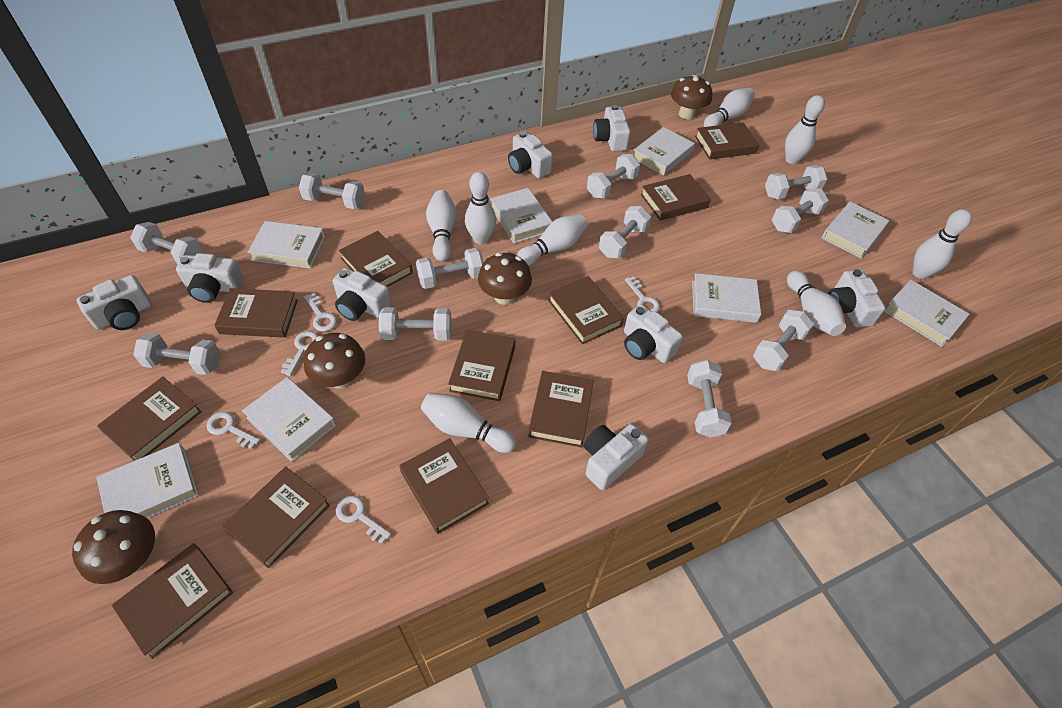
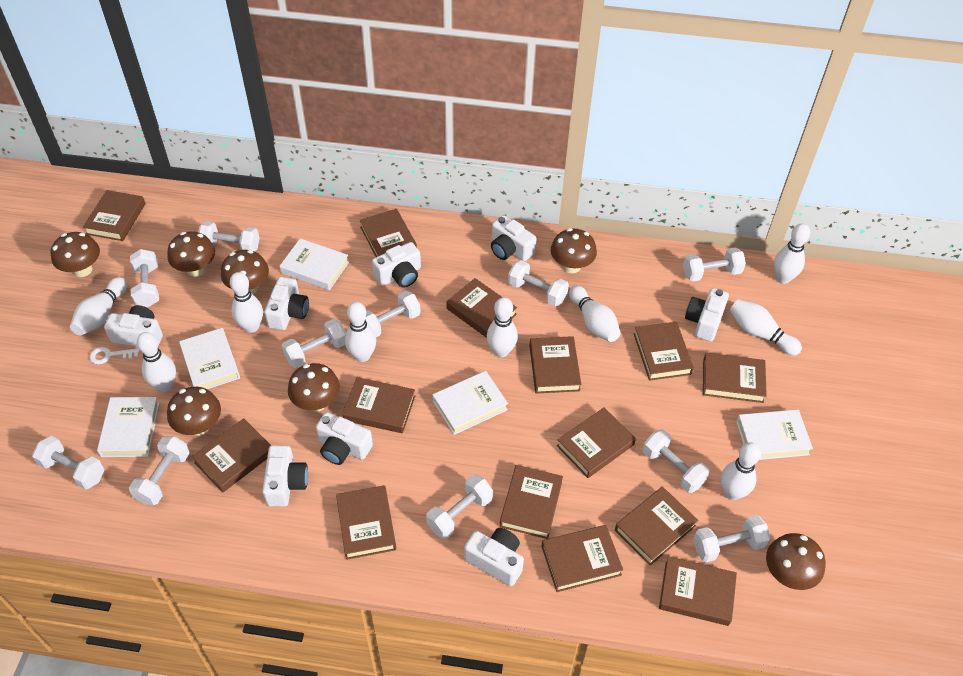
brown book: [97,377,202,461] [112,543,233,659] [214,288,298,338] [222,467,330,568] [339,231,413,287] [399,438,489,534] [448,330,515,401] [528,371,594,448] [548,276,624,344] [641,174,711,221] [695,122,759,160] = 11 -> [83,190,146,241] [192,418,271,493] [336,485,396,560] [342,377,415,433] [360,209,417,257] [446,278,517,338] [500,465,563,539] [529,336,581,393] [541,525,623,592] [557,407,636,478] [615,487,698,565] [634,322,694,381] [659,556,737,626] [703,353,767,403] = 14
brown mushroom: [72,510,155,584] [304,333,365,389] [478,253,532,305] [671,75,712,119] = 4 -> [50,232,100,277] [167,231,215,277] [167,387,221,436] [221,250,269,294] [288,363,340,412] [550,228,597,273] [766,533,826,590] = 7
white book: [96,443,199,518] [242,377,336,462] [248,221,325,268] [490,188,552,243] [634,127,695,175] [692,273,761,323] [822,202,889,259] [884,280,969,347] = 8 -> [97,397,159,457] [179,328,240,389] [280,238,349,290] [432,371,508,435] [736,409,813,460] = 5
white bowling pin: [421,393,516,453] [426,190,457,261] [465,172,496,244] [517,214,588,266] [704,88,755,127] [785,95,825,164] [787,271,846,336] [912,209,972,279] = 8 -> [70,277,127,336] [137,332,176,392] [230,272,263,333] [345,302,376,362] [487,297,518,357] [569,285,621,342] [721,442,761,500] [729,299,802,356] [774,223,810,284] = 9
white key: [207,412,260,449] [281,331,318,376] [304,293,337,331] [336,496,391,544] [625,276,660,312] = 5 -> [89,347,140,364] = 1

